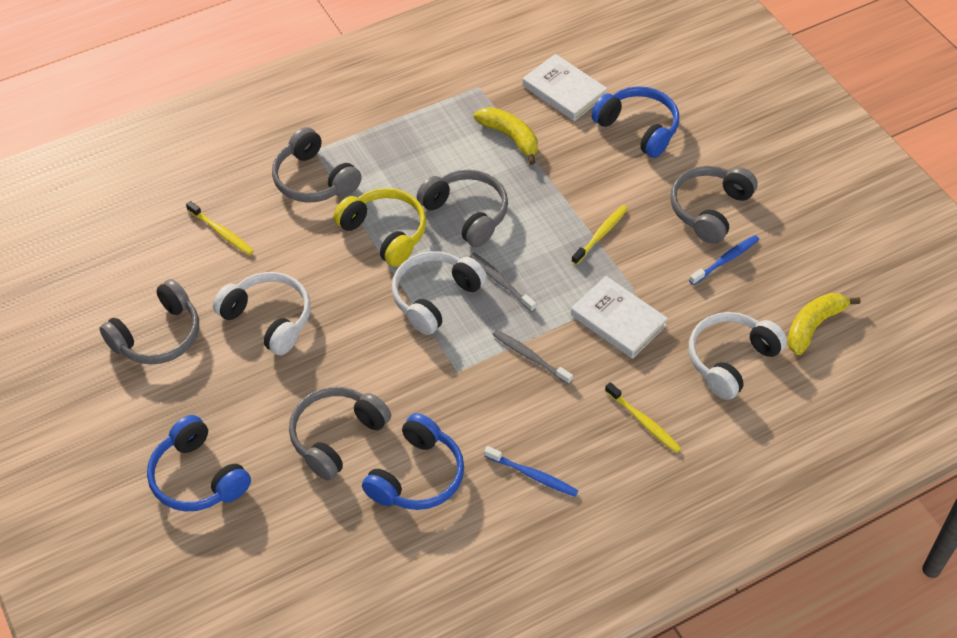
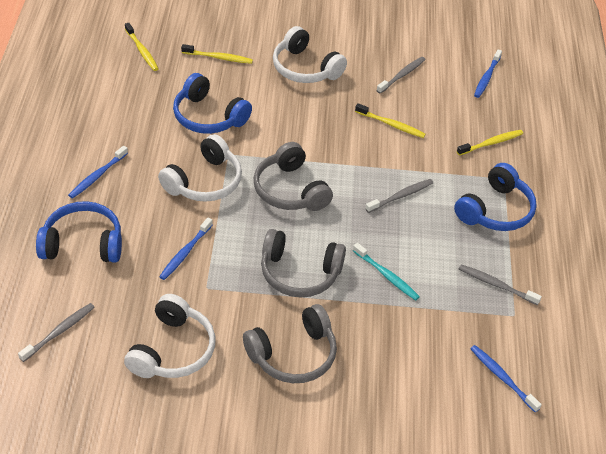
blue toothbrush: [484,446,578,497] [689,235,759,285] = 2 -> [68,146,128,199] [159,218,213,280] [470,345,542,412] [474,50,502,98] = 4
grey headphones: [99,279,199,364] [272,127,362,203] [289,387,391,481] [417,169,508,247] [670,166,758,244] = 5 -> [243,304,337,383] [254,142,333,211] [261,229,346,297] = 3
grey toothbrush: [469,253,536,312] [492,329,573,385] = 2 -> [18,303,95,362] [365,179,433,213] [376,57,426,94] [459,264,542,305] = 4
turquoise toothbrush: none = 0 -> [353,243,420,301] = 1
white book: [523,54,608,121] [571,276,668,359] = 2 -> none = 0
yellow banana: [474,107,538,165] [787,293,860,355] = 2 -> none = 0
yellow headphones: [334,188,426,267] = 1 -> none = 0
yellow toothbrush: [186,201,254,255] [571,205,628,265] [605,382,681,453] = 3 -> [125,23,159,71] [181,44,253,64] [355,103,426,138] [457,130,523,156] = 4

